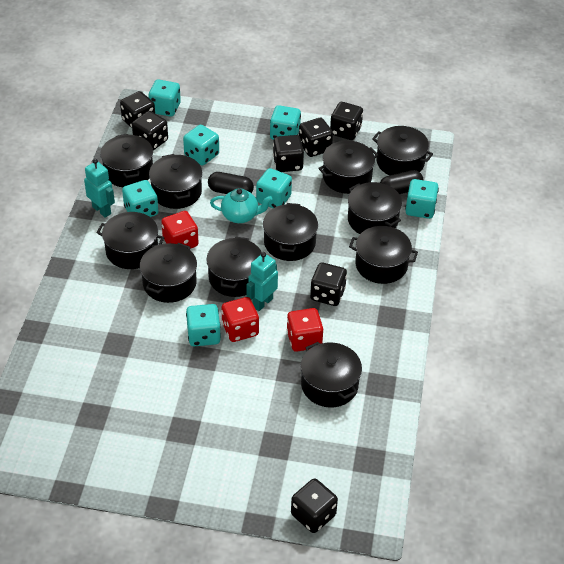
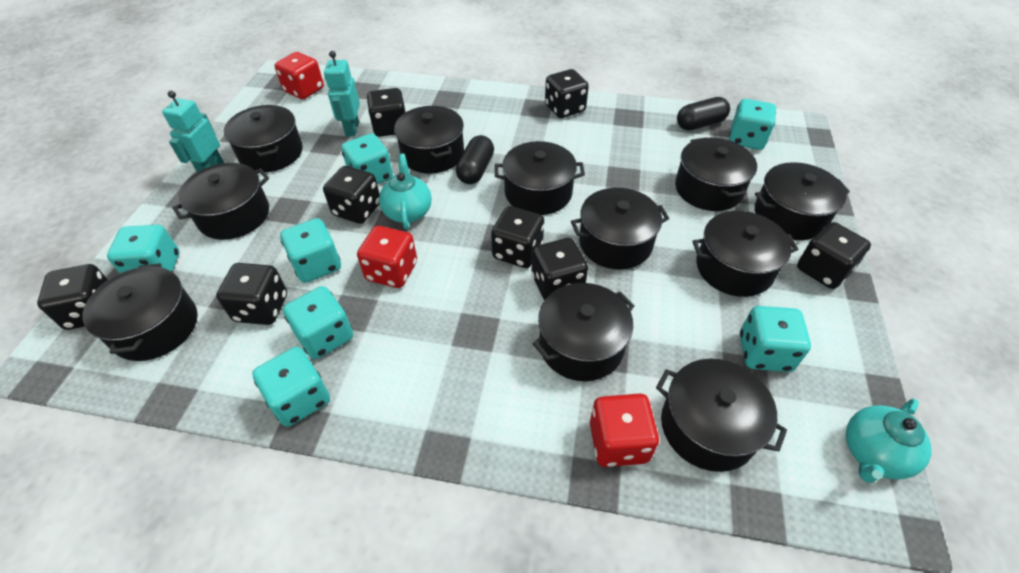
black dice: [120,91,155,128] [132,111,168,151] [273,135,304,172] [291,478,338,533] [299,118,333,157] [310,262,347,306] [330,102,363,140] = 7 -> [37,264,108,330] [216,263,287,325] [323,166,380,224] [367,88,406,137] [491,206,544,268] [531,238,588,300] [545,69,589,118] [797,222,871,289] = 8
turquoise teapot: [210,188,273,223] = 1 -> [379,154,432,229] [846,399,931,483] = 2

